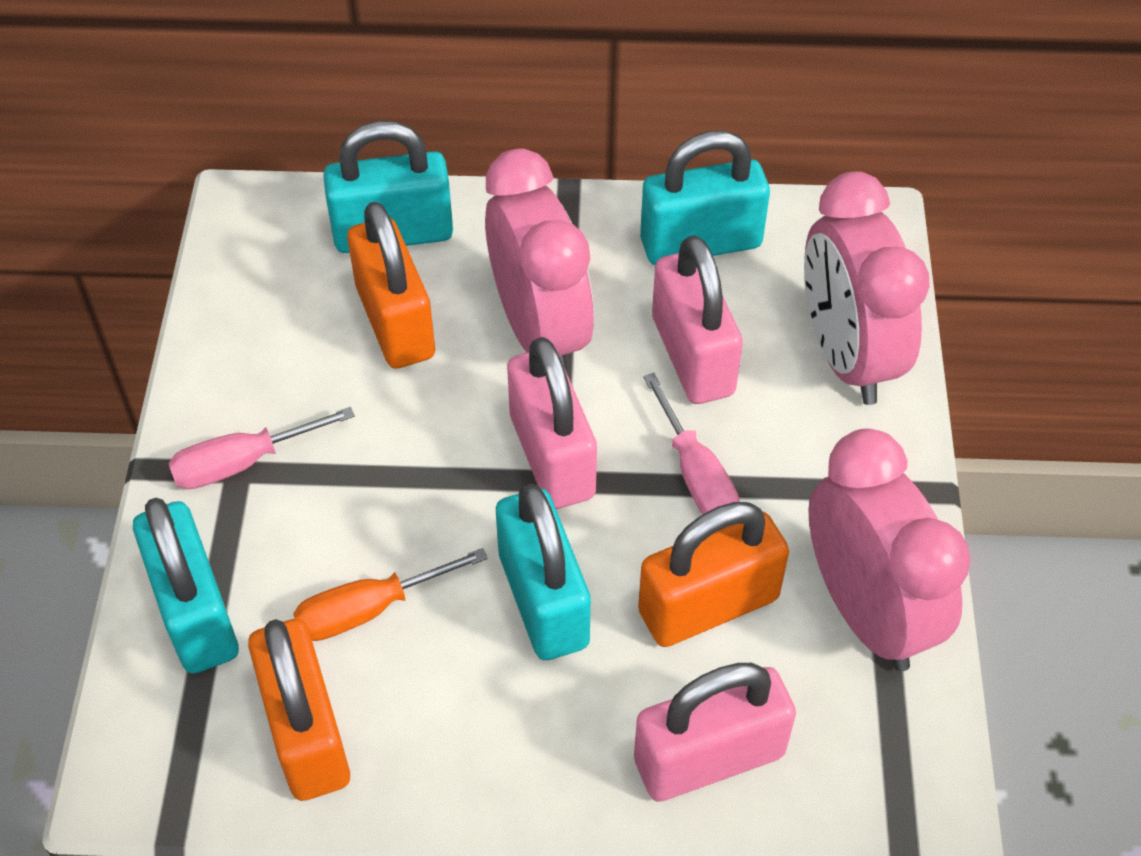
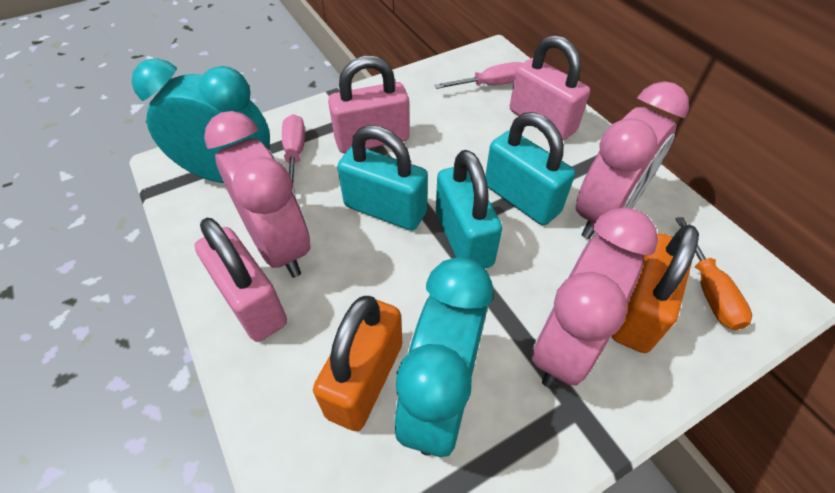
orange padlock: [248,619,350,801] [347,202,435,369] [638,502,789,647] = 3 -> [313,296,402,431] [611,225,699,353] = 2
turquoise clock: none = 0 -> [131,58,270,183] [394,257,493,457] = 2
turquoise padlock: [133,498,239,674] [323,121,453,253] [496,484,591,660] [640,131,770,265] = 4 -> [337,125,428,230] [436,150,502,269] [485,112,575,225] = 3

